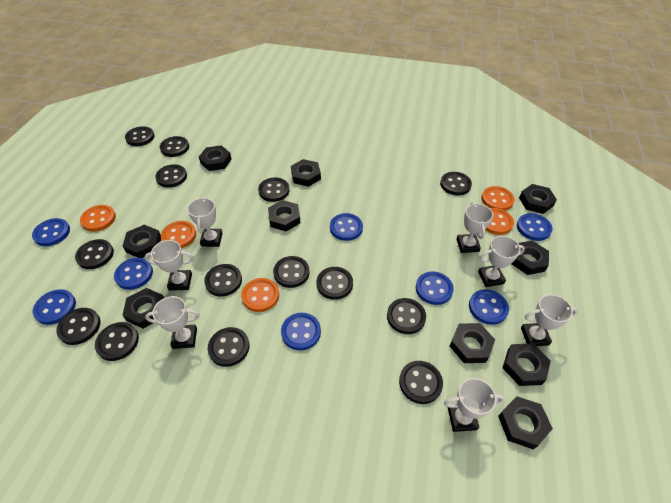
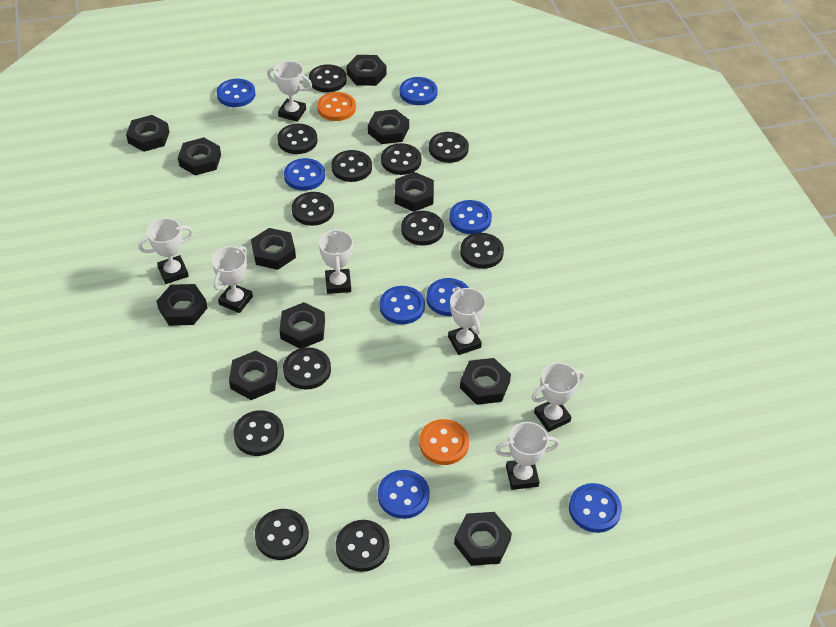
black button: [56,308,100,345] [75,239,114,269] [95,322,139,361] [125,126,155,146] [155,164,187,188] [160,136,189,157] [204,264,242,297] [208,327,249,367] [258,177,289,202] [273,256,310,288] [316,267,353,300] [387,298,426,334] [399,361,443,404] [440,172,472,195] = 14 -> [233,410,284,456] [255,509,309,560] [277,124,318,154] [283,347,331,390] [292,192,334,226] [309,64,347,92] [331,150,372,182] [336,520,389,572] [381,143,421,175] [401,211,444,245] [429,132,469,163] [460,233,504,269] = 12
black nut: [122,288,164,329] [123,225,161,258] [199,145,232,171] [268,200,300,232] [291,159,321,187] [450,323,495,363] [498,396,553,450] [503,343,551,386] [511,241,549,275] [519,184,557,214] = 10 -> [126,115,169,152] [156,284,207,326] [178,137,221,176] [229,351,278,400] [251,228,296,270] [279,302,325,348] [346,55,387,86] [368,109,409,144] [395,172,434,212] [454,512,512,566] [460,358,511,405] = 11
orange button: [80,205,116,232] [161,221,196,248] [241,278,279,312] [481,186,515,211] [485,208,514,235] = 5 -> [317,92,356,121] [419,419,469,465] = 2

